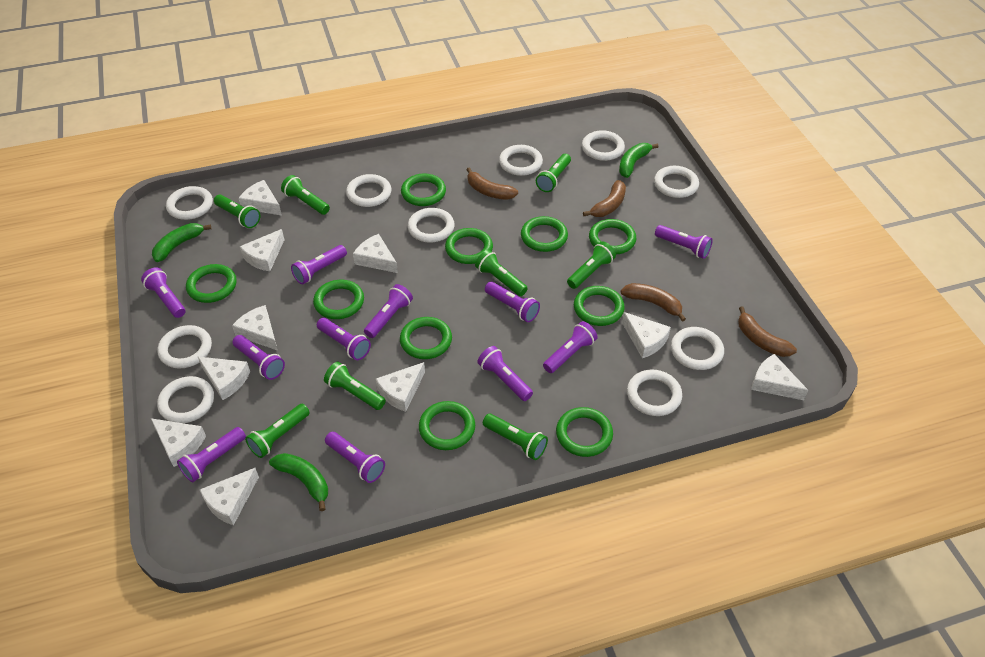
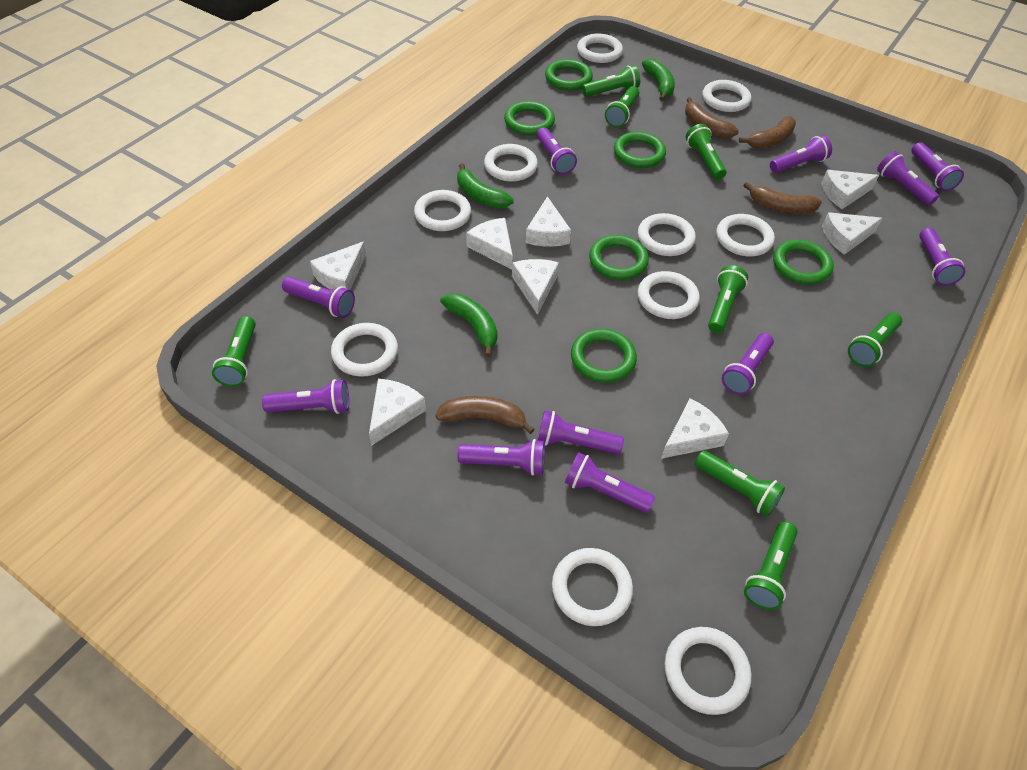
green ring: [186,264,237,303] [313,280,364,319] [400,317,452,359] [401,174,446,206] [419,401,475,450] [445,228,493,264] [521,216,568,252] [556,407,613,457] [574,286,625,326] [589,219,636,254] = 10 -> [504,101,555,135] [545,59,593,91] [571,329,637,383] [589,235,649,280] [614,132,666,168] [773,240,834,284] = 6
white cheese: [151,418,206,467] [198,357,250,400] [200,468,259,526] [232,305,278,351] [238,180,282,216] [240,229,284,271] [353,234,398,273] [376,362,425,412] [622,312,671,358] [751,354,808,400] = 10 -> [310,242,366,290] [369,379,426,446] [466,218,513,270] [512,259,559,315] [526,196,571,247] [661,398,729,459] [821,170,879,209] [822,212,883,255] = 8

